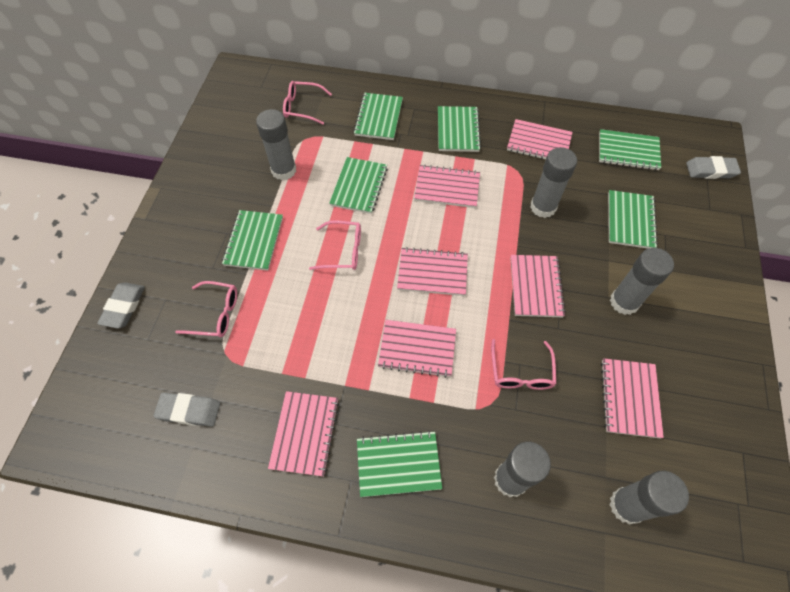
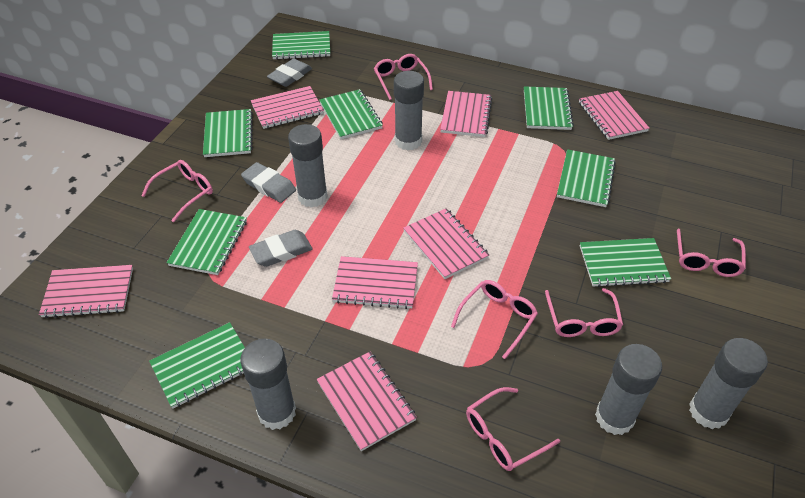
green notebook: [222,210,283,271] [329,157,388,214] [353,93,403,140] [357,431,442,497] [438,106,481,152] [599,129,661,170] [608,190,658,249] = 7 -> [149,322,245,409] [167,209,247,275] [203,109,253,157] [272,31,330,60] [319,89,383,139] [524,86,574,130] [557,149,616,207] [580,238,671,287] = 8
pink glasses: [175,281,237,337] [283,81,332,125] [309,220,361,270] [491,339,556,390] = 4 -> [141,160,213,222] [374,54,433,100] [451,280,538,359] [466,387,560,471] [545,288,623,337] [677,229,746,277] = 6

